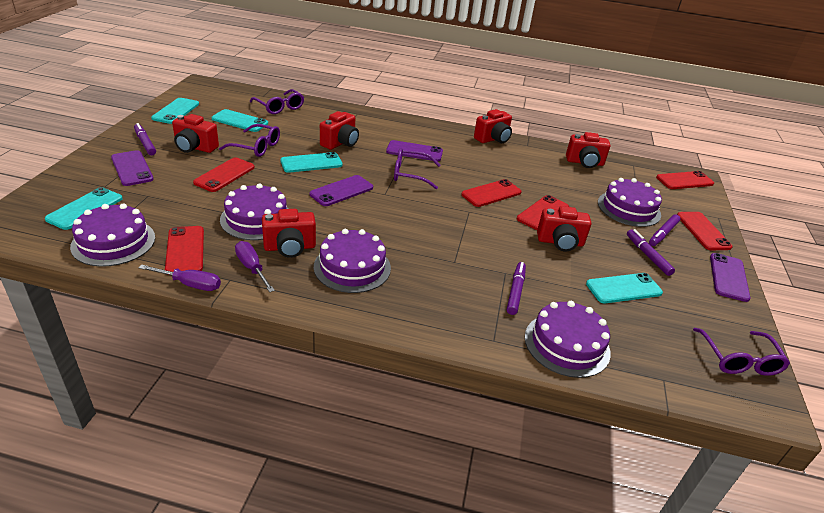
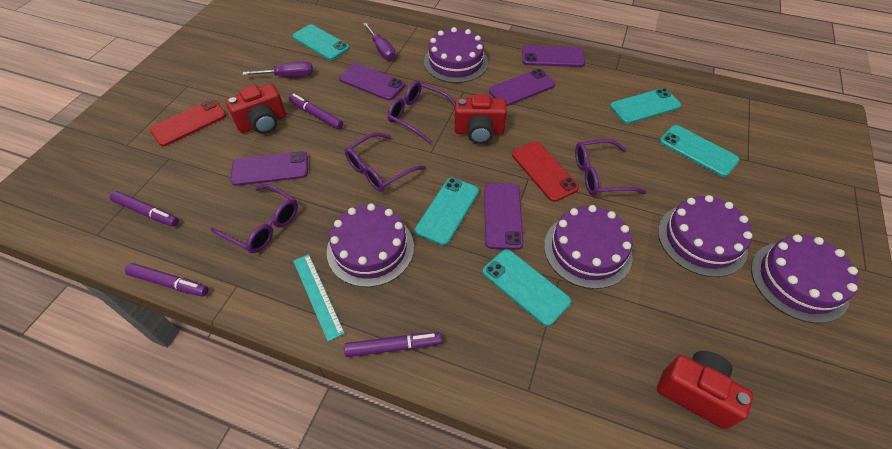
purple phone: [111,150,154,186] [310,175,373,206] [386,140,443,161] [710,253,751,302] = 4 -> [230,151,308,186] [339,63,405,100] [484,183,524,250] [489,69,556,106] [522,46,585,67] = 5
red camera: [172,114,219,153] [262,209,316,258] [320,111,359,150] [474,109,512,143] [537,206,591,251] [566,132,611,168] = 6 -> [225,84,286,134] [455,95,507,144] [657,351,753,429] = 3
red phone: [165,226,204,275] [193,157,255,192] [461,179,522,207] [517,195,569,230] [656,171,714,189] [677,212,732,250] = 6 -> [150,100,226,146] [512,141,579,202] = 2
turquoise ruler: none = 0 -> [293,254,345,342] = 1

